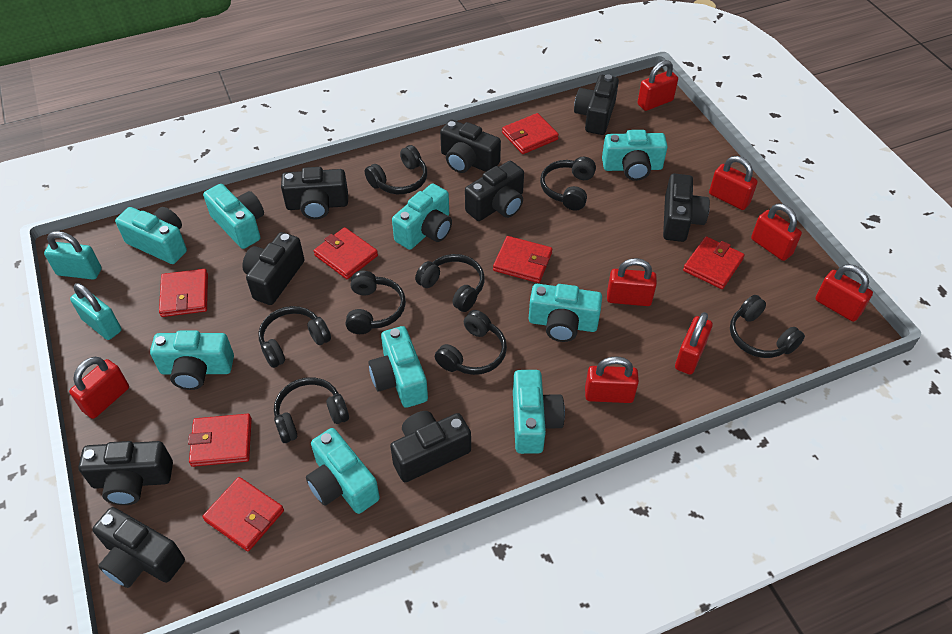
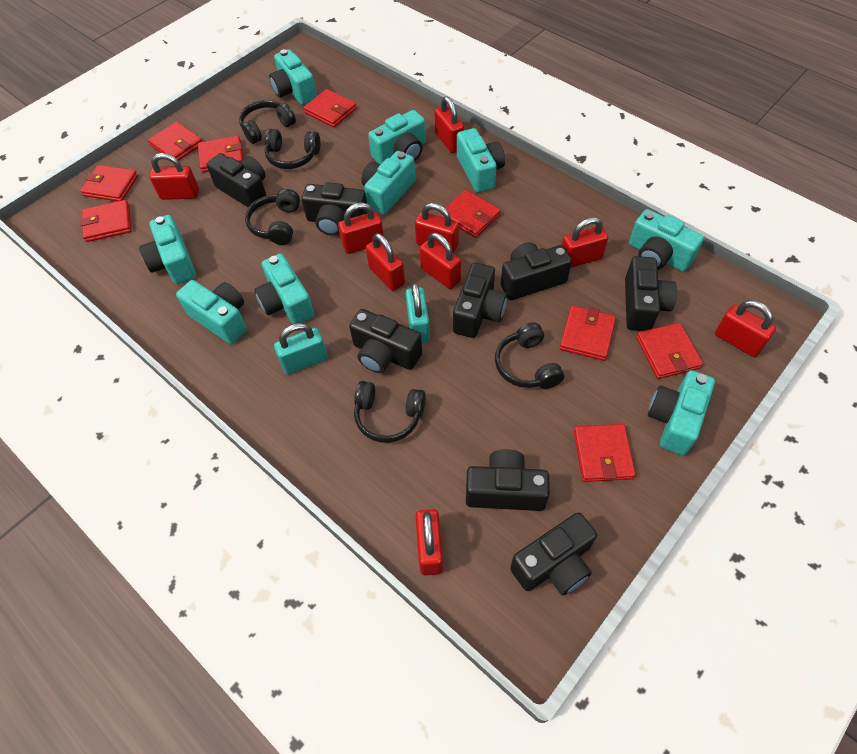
black camera: [78,441,173,505] [92,507,185,588] [242,232,304,305] [281,167,348,220] [390,411,471,482] [440,120,501,173] [465,161,524,221] [574,74,619,135] [663,173,710,242] = 9 -> [207,153,267,207] [301,182,367,236] [349,309,422,373] [453,262,507,338] [466,449,550,511] [501,242,572,300] [510,512,597,595] [625,256,677,331] = 8
black headphones: [259,306,331,368] [274,377,349,443] [346,271,406,334] [365,145,427,194] [415,254,485,312] [435,310,507,375] [540,157,596,211] [730,295,805,358] = 8 -> [239,100,296,144] [245,189,300,245] [265,129,321,169] [354,381,426,443] [495,322,564,389] = 5
red padlock: [69,357,129,419] [585,356,639,403] [607,258,657,306] [638,60,678,111] [675,312,713,375] [709,156,758,210] [751,203,802,261] [815,264,873,322] = 8 -> [149,153,199,200] [338,202,384,254] [366,233,405,291] [415,203,459,253] [416,509,443,576] [420,233,461,289] [435,96,464,153] [562,217,608,268] [715,300,776,357] = 9
red wallet: [159,269,208,317] [188,414,252,467] [202,477,284,551] [314,227,378,279] [493,236,552,283] [502,113,559,154] [683,236,745,289] = 7 -> [80,165,138,201] [80,200,131,242] [148,122,202,161] [198,136,243,173] [303,89,357,127] [441,190,501,238] [560,306,616,361] [574,424,636,482] [636,323,703,379] = 9

